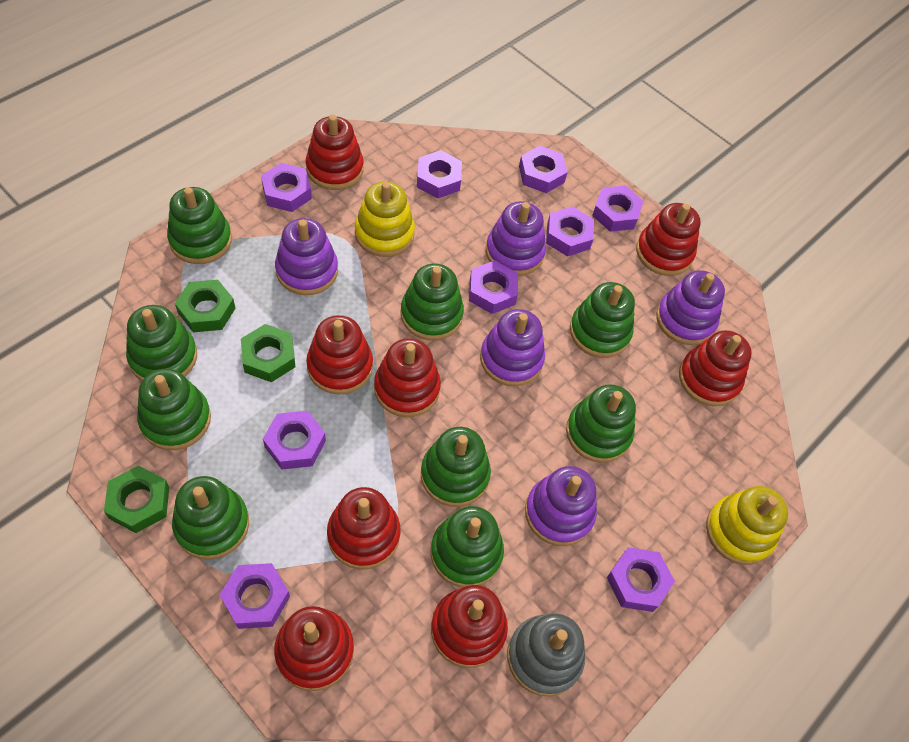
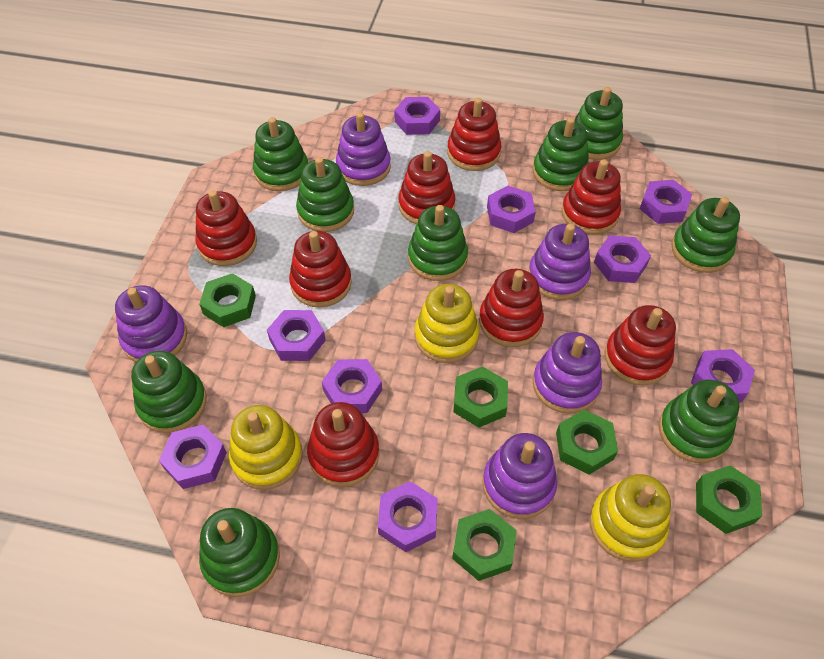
green nut: [104,465,169,533] [175,280,235,332] [241,324,296,382] = 3 -> [199,273,256,327] [452,509,517,581] [453,366,508,428] [556,410,618,475] [696,465,762,534] = 5
grey stacking toy: [507,614,585,697] = 1 -> none = 0
yellow stacking toy: [355,182,415,257] [706,486,788,565] = 2 -> [229,405,303,490] [415,284,479,363] [590,474,671,562] = 3

